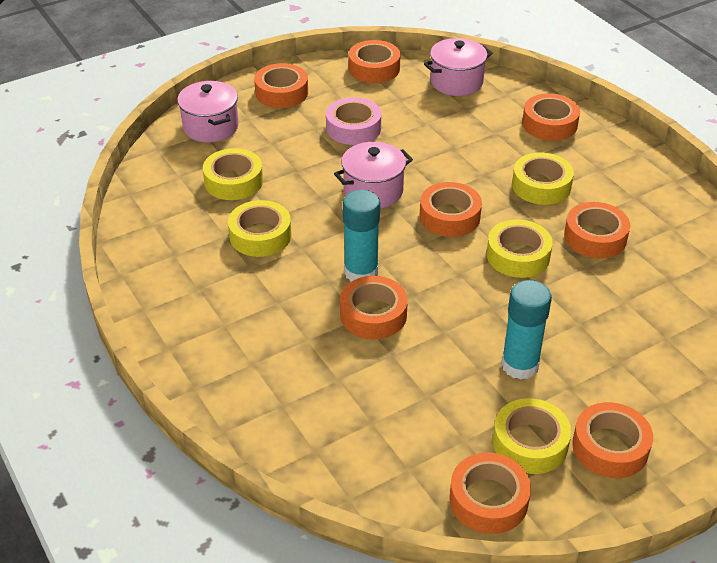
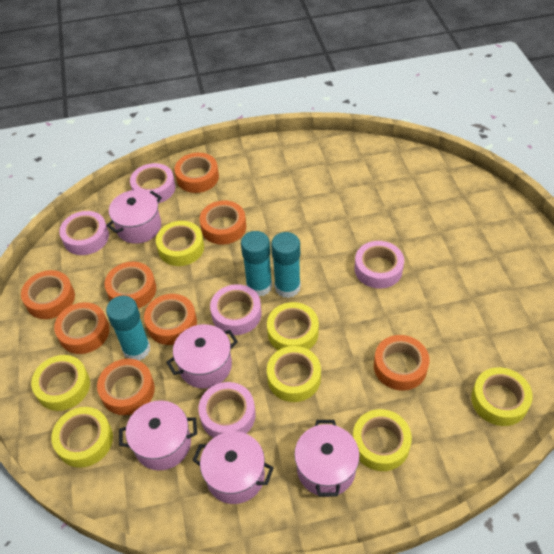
pink pot: [177,81,239,142] [334,142,413,208] [424,38,493,96] = 3 -> [106,190,162,244] [119,400,197,470] [166,324,238,389] [192,431,274,504] [294,420,360,497] = 5
pink tape: [326,97,381,145] = 1 -> [59,211,109,255] [130,163,176,203] [198,382,256,438] [210,284,262,335] [355,241,404,289] = 5
turquoise glue stick: [343,190,380,282] [501,280,552,380] = 2 -> [106,296,150,361] [241,231,272,296] [271,232,301,298] = 3
yellow tape: [203,148,263,200] [228,200,291,257] [487,219,553,278] [493,398,571,474] [512,152,574,205] = 5 -> [31,355,90,411] [51,407,113,468] [156,221,204,266] [267,302,319,350] [267,346,321,402] [353,409,412,471] [471,367,533,426] = 7

